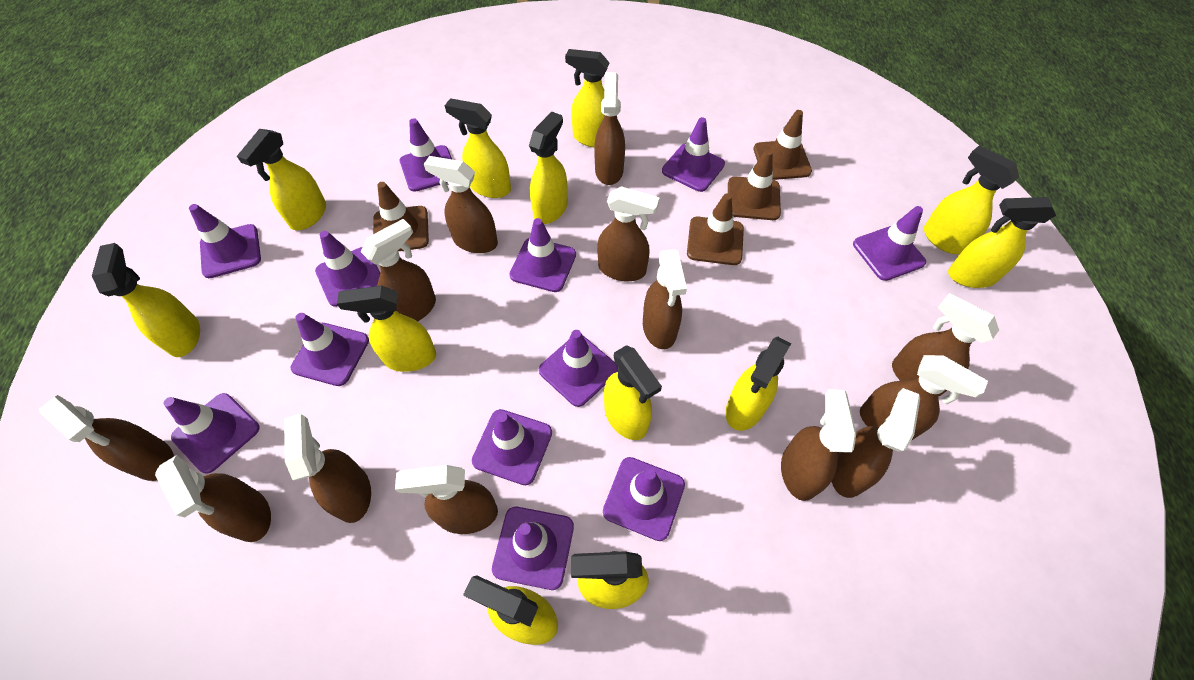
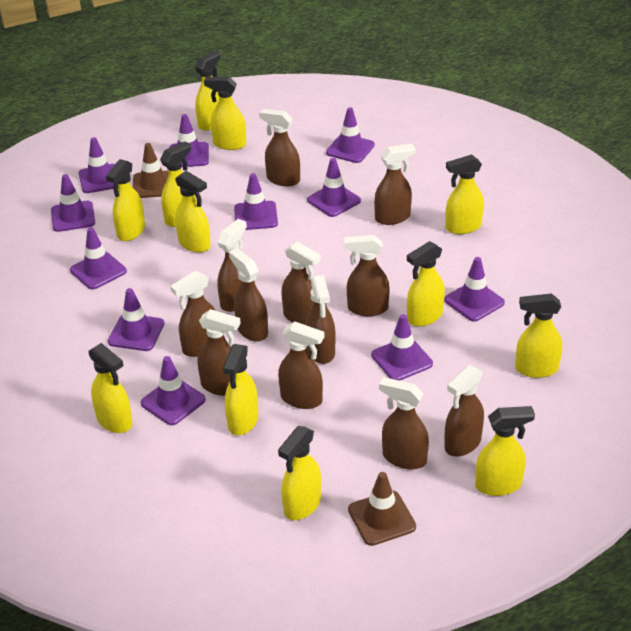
brown spray bottle: [39,395,174,481] [155,455,271,542] [284,414,371,523] [361,219,436,322] [395,465,498,534] [424,156,498,253] [594,72,625,185] [597,186,659,281] [643,249,687,349] [781,389,856,501] [831,388,920,498] [860,355,988,441] [892,293,999,396] = 13 -> [170,271,216,357] [197,309,241,396] [217,219,247,312] [229,249,268,342] [259,109,300,186] [278,321,324,409] [281,242,321,325] [306,275,335,364] [344,235,390,316] [374,144,415,225] [379,377,429,469] [444,365,484,457] = 12
brown traffic cone: [373,182,429,251] [687,193,744,265] [728,149,781,220] [754,110,812,180] = 4 -> [133,143,169,198] [348,472,416,546] = 2
purple traffic cone: [164,393,259,474] [189,204,261,278] [291,313,369,386] [315,231,380,307] [400,118,452,192] [472,409,552,485] [492,507,574,590] [509,218,576,292] [539,330,618,407] [603,457,685,541] [662,117,725,192] [853,206,926,281] = 12 -> [51,174,95,232] [70,227,127,290] [79,137,115,193] [108,288,165,351] [141,356,206,425] [169,114,209,167] [234,173,278,230] [307,158,361,217] [326,107,375,163] [371,314,433,381] [444,257,505,322] = 11

